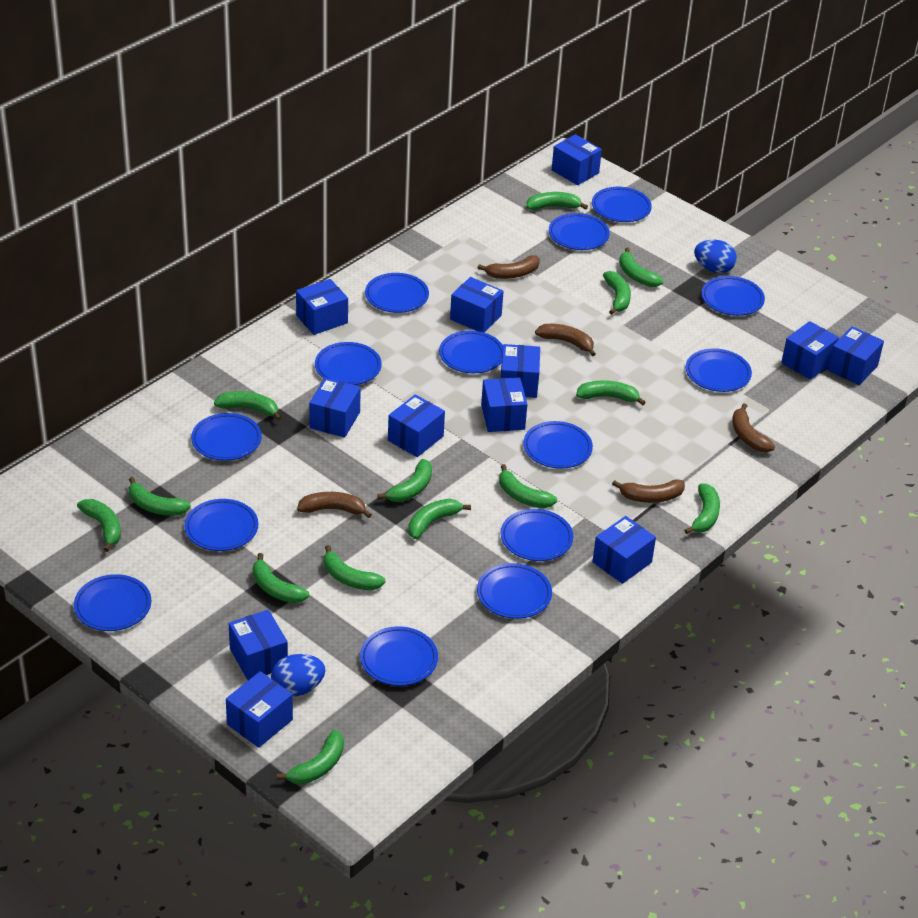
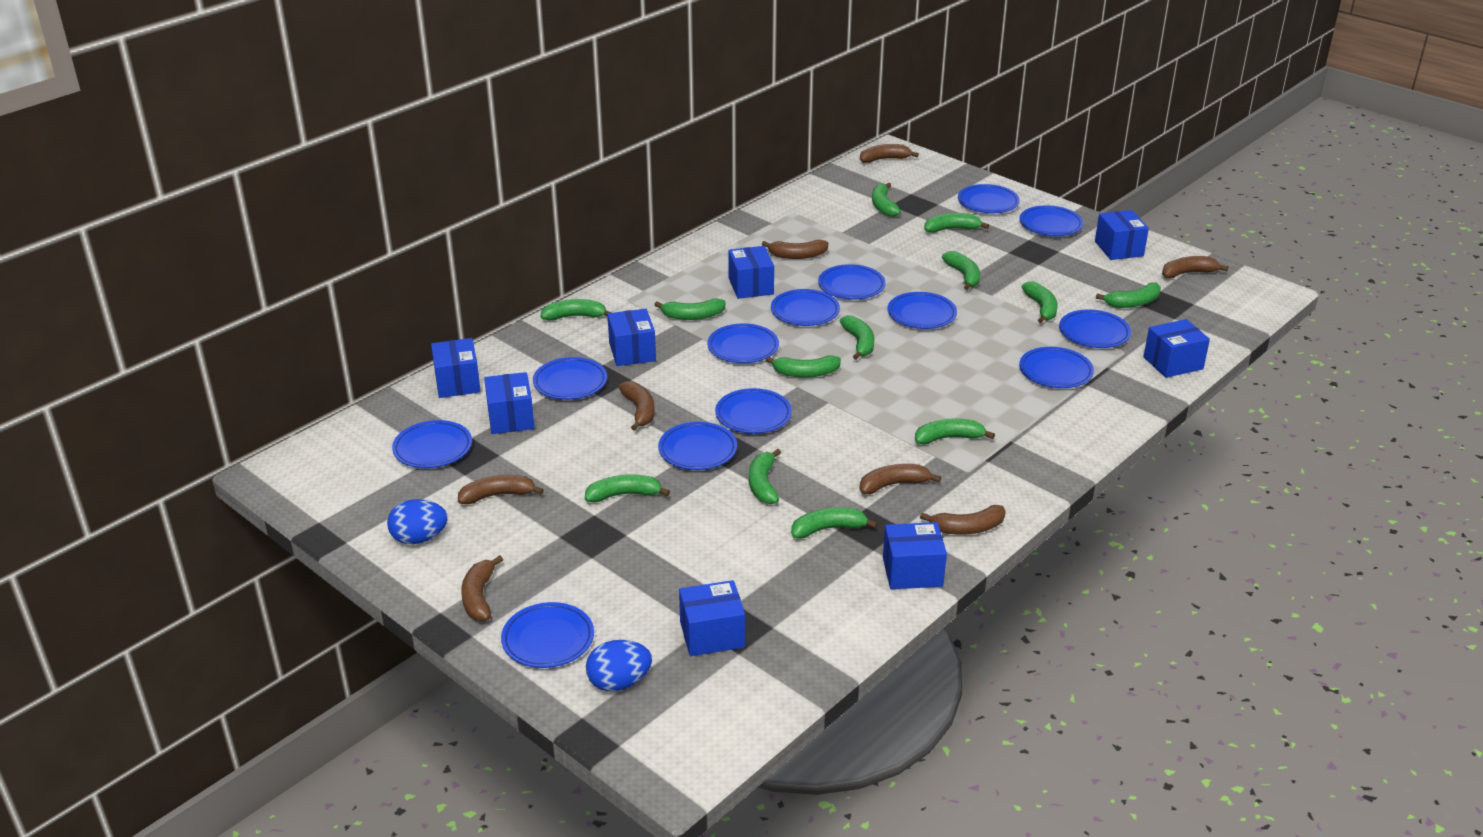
blue box: [226,671,293,748] [229,610,288,680] [296,279,348,335] [309,378,361,438] [388,394,445,457] [450,277,504,332] [481,377,527,432] [501,344,540,398] [552,134,602,185] [593,516,656,584] [781,321,839,380] [828,326,884,385] = 12 -> [431,338,481,398] [484,372,534,434] [607,309,656,366] [679,580,745,656] [728,246,774,299] [883,522,947,589] [1095,210,1149,260] [1143,319,1210,378] = 8
blue plate: [74,574,151,631] [185,499,258,551] [191,413,262,461] [315,342,382,385] [360,626,438,686] [365,273,429,313] [439,331,503,373] [477,563,552,619] [501,509,573,561] [523,421,593,469] [549,213,610,250] [592,187,652,222] [686,348,752,392] [702,276,765,316] = 14 -> [392,420,472,468] [501,602,594,668] [533,357,607,400] [658,422,737,470] [707,323,779,363] [715,388,792,434] [771,289,840,326] [818,264,886,300] [887,292,957,329] [958,184,1020,213] [1019,347,1094,388] [1020,205,1083,236] [1059,310,1131,348] = 13
brown banana: [297,492,372,518] [478,255,540,279] [535,324,596,356] [612,479,685,503] [732,403,775,452] = 5 -> [458,474,544,504] [461,555,503,621] [618,381,655,431] [762,240,828,259] [859,464,941,494] [860,144,919,163] [920,505,1006,535] [1162,256,1228,278] = 8
green banana: [77,499,121,552] [128,477,191,516] [214,391,282,420] [253,553,309,603] [277,730,344,785] [324,545,386,590] [377,459,432,502] [408,499,471,539] [499,464,557,508] [526,192,588,210] [576,380,646,405] [603,271,631,315] [619,247,664,287] [684,484,720,534] = 14 -> [541,299,611,321] [585,474,670,502] [654,299,726,320] [749,449,781,504] [765,355,841,377] [791,507,878,539] [840,315,874,360] [872,182,901,217] [915,418,995,445] [924,213,989,233] [942,251,980,290] [1022,281,1058,323] [1096,283,1161,308] = 13

